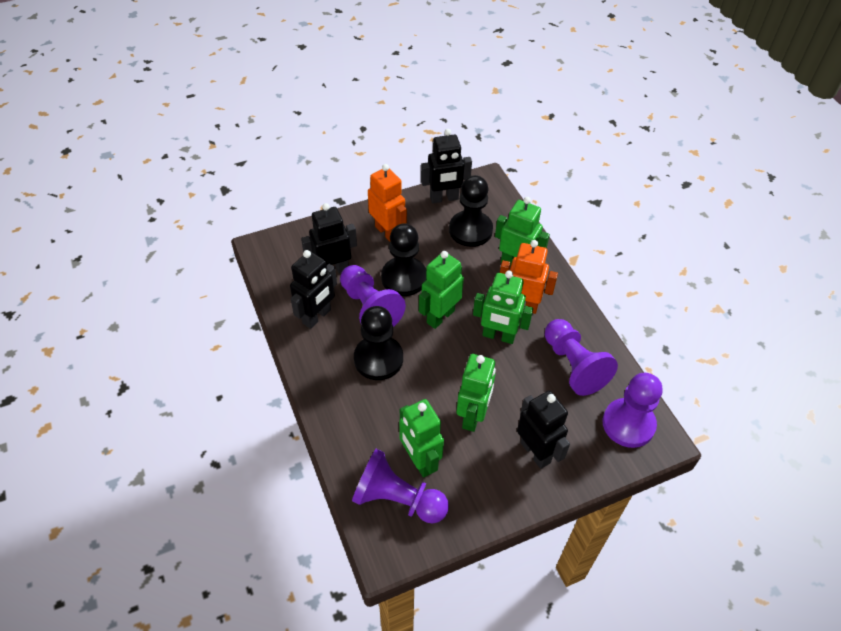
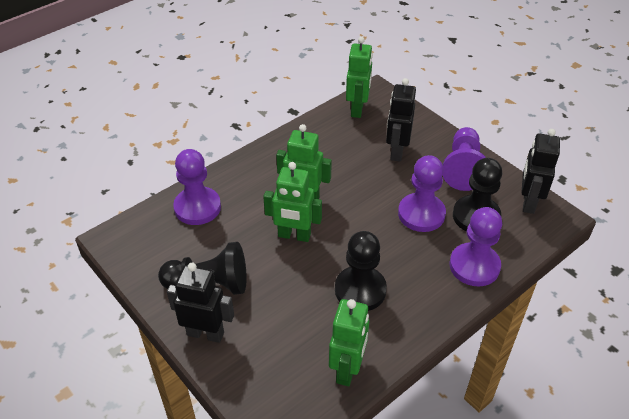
black robot: [290,250,337,329] [301,203,357,274] [421,129,472,203] [517,391,570,469] = 4 -> [167,263,234,343] [386,78,416,162] [521,129,560,214] = 3
green robot: [399,399,444,478] [419,251,464,329] [457,354,496,432] [473,270,533,344] [495,197,550,266] = 5 -> [263,162,322,242] [276,124,332,199] [329,299,369,386] [346,37,373,118] = 4
orange robot: [368,164,407,242] [500,240,558,314] = 2 -> none = 0

